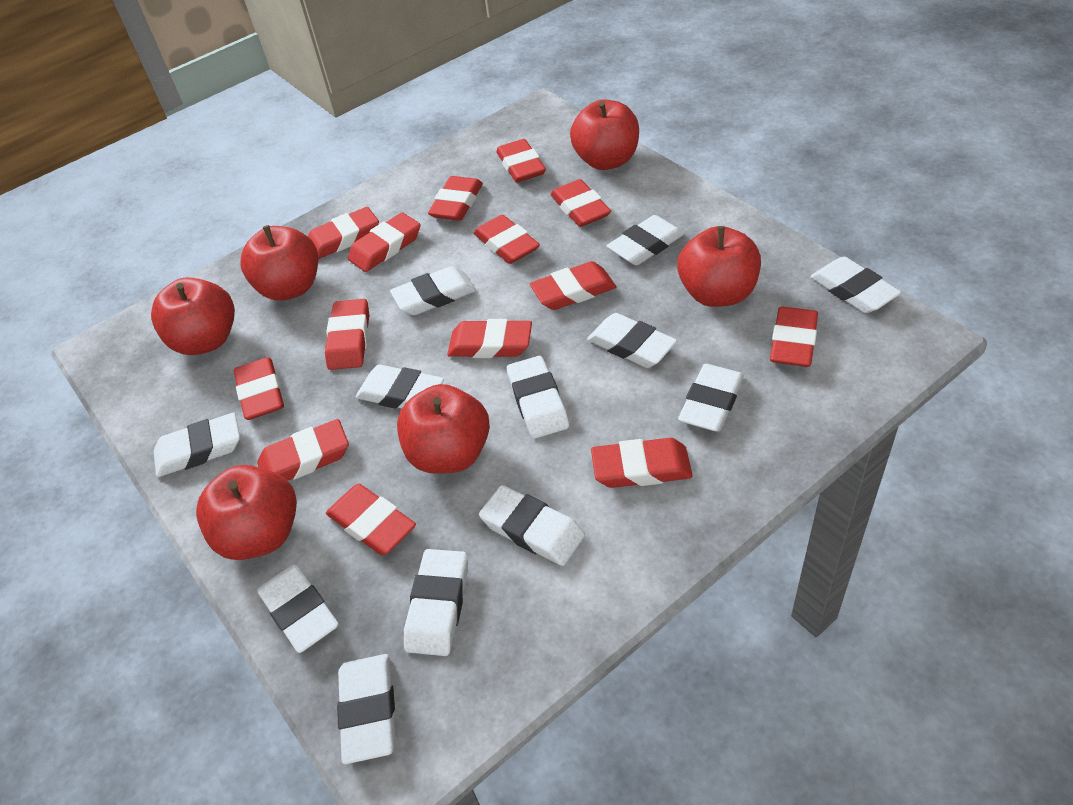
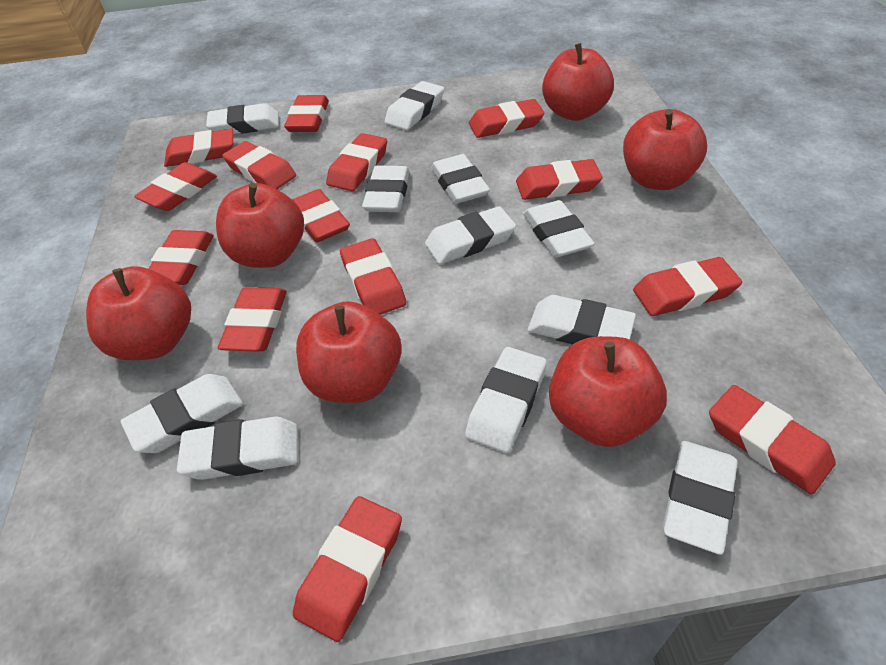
white eraser: [154,413,240,477] [257,565,339,653] [337,654,396,764] [356,365,444,409] [390,266,476,315] [404,549,468,656] [479,485,585,566] [507,356,569,439] [587,313,677,368] [607,215,684,265] [678,364,744,432] [810,257,901,313] = 12 -> [121,374,243,453] [177,416,298,480] [206,103,279,134] [362,165,410,212] [385,81,444,130] [425,206,516,264] [431,154,490,204] [465,347,547,453] [523,200,595,258] [528,295,636,344] [663,441,738,555] = 11

